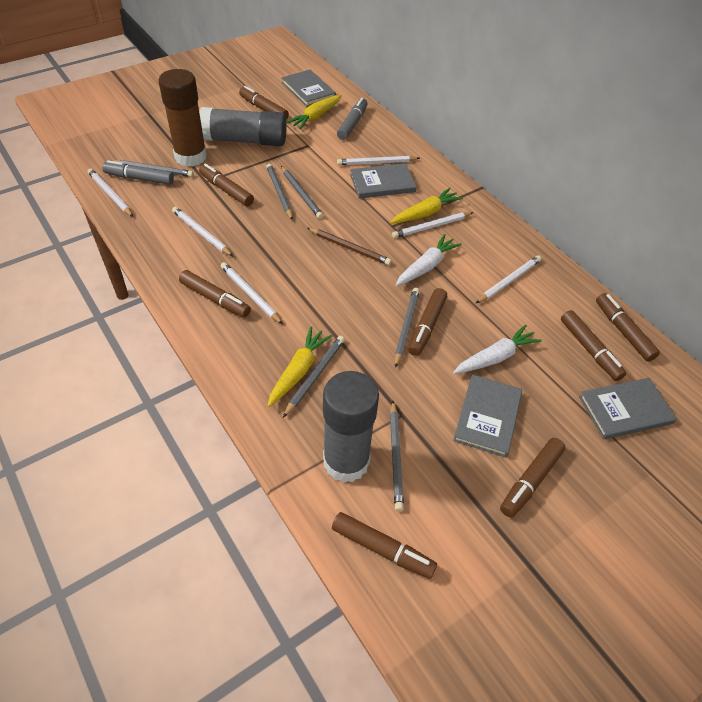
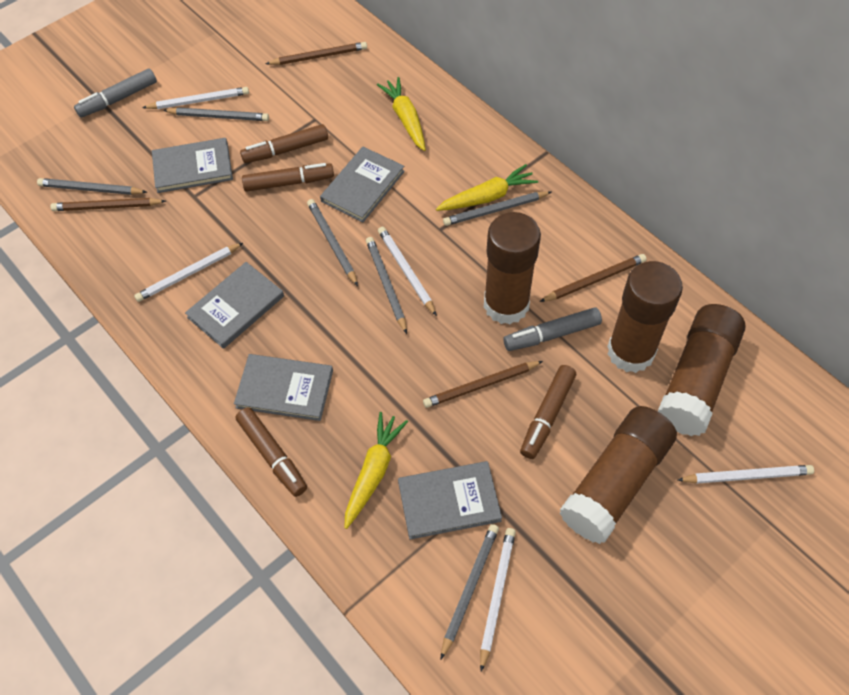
brown glue stick: [158,69,207,167] = 1 -> [484,212,541,325] [559,406,677,544] [607,261,683,373] [658,304,745,436] = 4
brown marker: [179,270,251,318] [199,163,254,206] [239,86,289,120] [332,512,437,579] [408,288,447,356] [500,438,566,518] [561,310,626,381] [596,293,660,362] = 8 -> [236,407,307,497] [240,124,328,163] [242,163,334,192] [520,365,576,459] = 4
brown pencil: [307,228,392,265] = 1 -> [50,198,166,211] [266,42,367,65] [423,361,543,408] [540,254,647,302] = 4
grey book: [282,70,336,107] [350,163,417,199] [453,374,522,457] [579,378,677,439] = 4 -> [152,138,233,193] [185,262,284,349] [234,354,333,421] [320,147,405,222] [398,461,502,540] = 5
grey glue stick: [199,107,287,146] [323,371,379,483] = 2 -> none = 0
white carrot: [396,234,462,286] [453,325,542,374] = 2 -> none = 0
white pencil: [88,168,133,217] [172,207,233,256] [221,262,283,324] [337,156,420,165] [392,212,474,238] [476,255,542,303] = 6 -> [134,243,243,302] [142,87,249,109] [378,226,437,316] [480,528,516,672] [678,465,814,484] = 5

